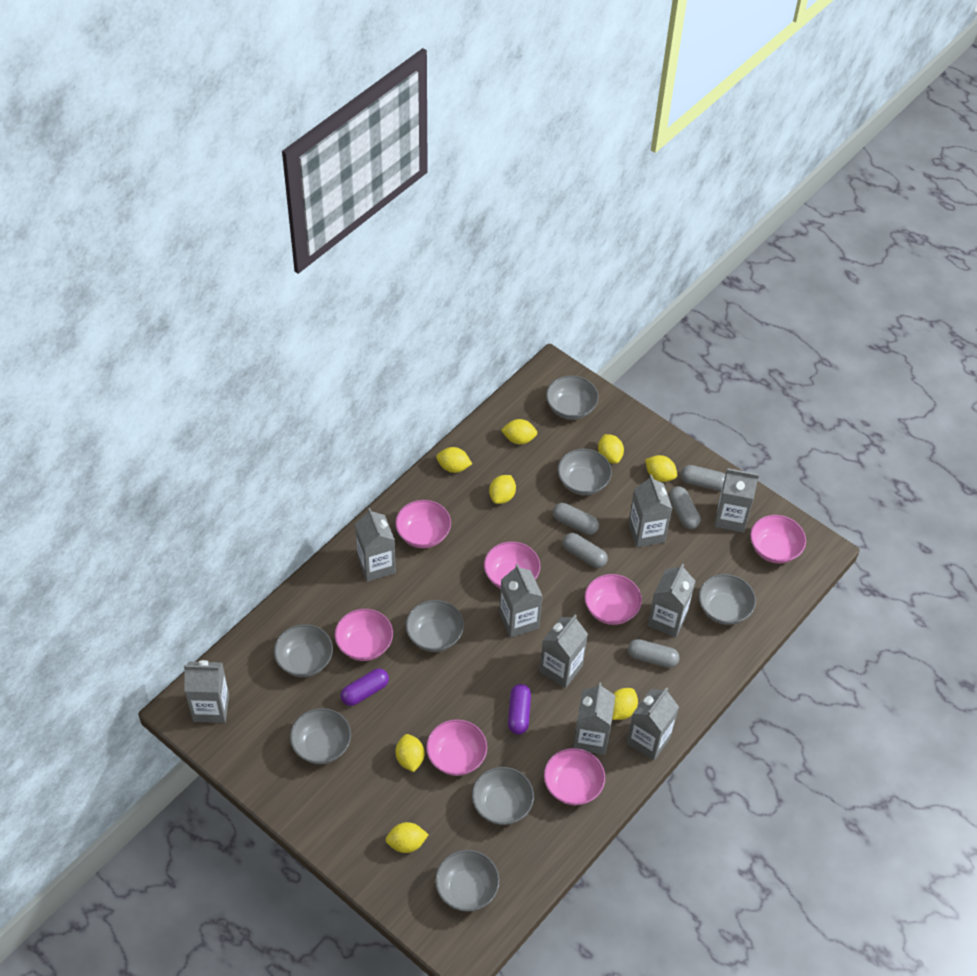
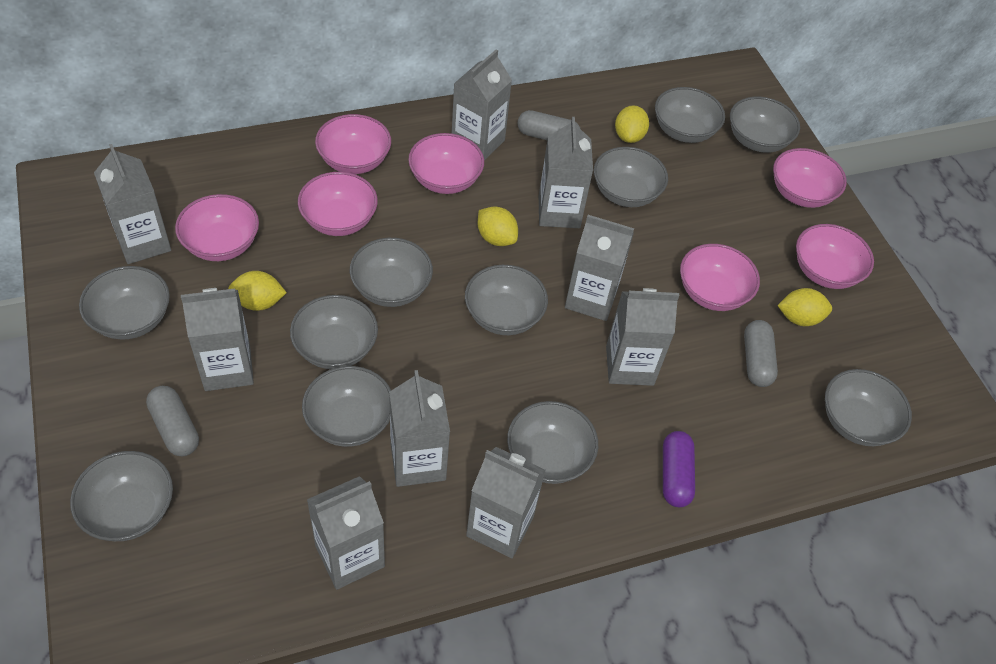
grey bowl: [274,624,333,677] [290,708,351,764] [406,600,464,652] [435,850,500,912] [472,767,534,825] [546,375,598,420] [558,449,612,495] [699,574,756,625] = 8 -> [70,451,173,541] [79,266,170,340] [290,295,378,369] [302,366,391,447] [350,238,433,307] [465,265,548,335] [507,401,598,484] [594,147,668,207] [655,87,725,143] [730,97,800,153] [825,369,912,446] = 11
grey capsule: [553,503,599,535] [563,533,608,568] [628,639,680,668] [669,486,700,529] [681,465,726,491] = 5 -> [146,386,199,456] [517,110,580,140] [744,320,778,387] = 3
purple capsule: [341,668,389,706] [508,684,531,734] = 2 -> [663,431,695,507] = 1
yellow lemon: [385,822,429,853] [395,734,424,772] [436,447,472,473] [489,475,516,504] [501,419,538,444] [598,434,624,464] [612,688,638,720] [645,455,677,482] = 8 -> [228,271,287,311] [478,206,518,246] [615,105,649,143] [777,288,832,326] = 4

